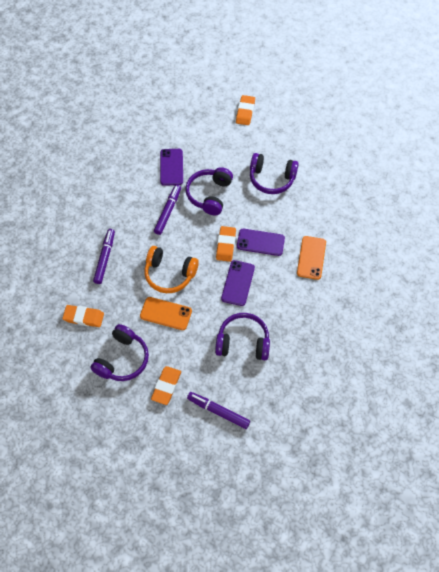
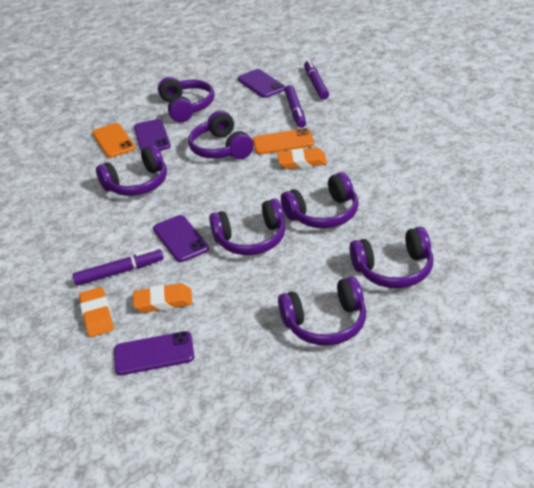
orange eraser: [62,305,104,327] [151,366,181,405] [216,226,236,262] [236,95,255,125] = 4 -> [79,287,114,337] [133,283,193,313] [277,148,327,169] = 3
orange headphones: [145,246,199,293] = 1 -> none = 0
purple headphones: [90,324,149,381] [185,167,233,215] [215,313,270,360] [250,153,299,194] = 4 -> [96,145,167,196] [158,77,214,122] [188,111,254,159] [209,199,285,255] [278,277,366,346] [281,172,359,228] [350,227,433,288] = 7
purple phone: [160,149,183,186] [221,260,255,306] [237,229,285,256] = 3 -> [114,331,194,375] [134,119,171,151] [153,215,209,262] [238,69,285,98] = 4

